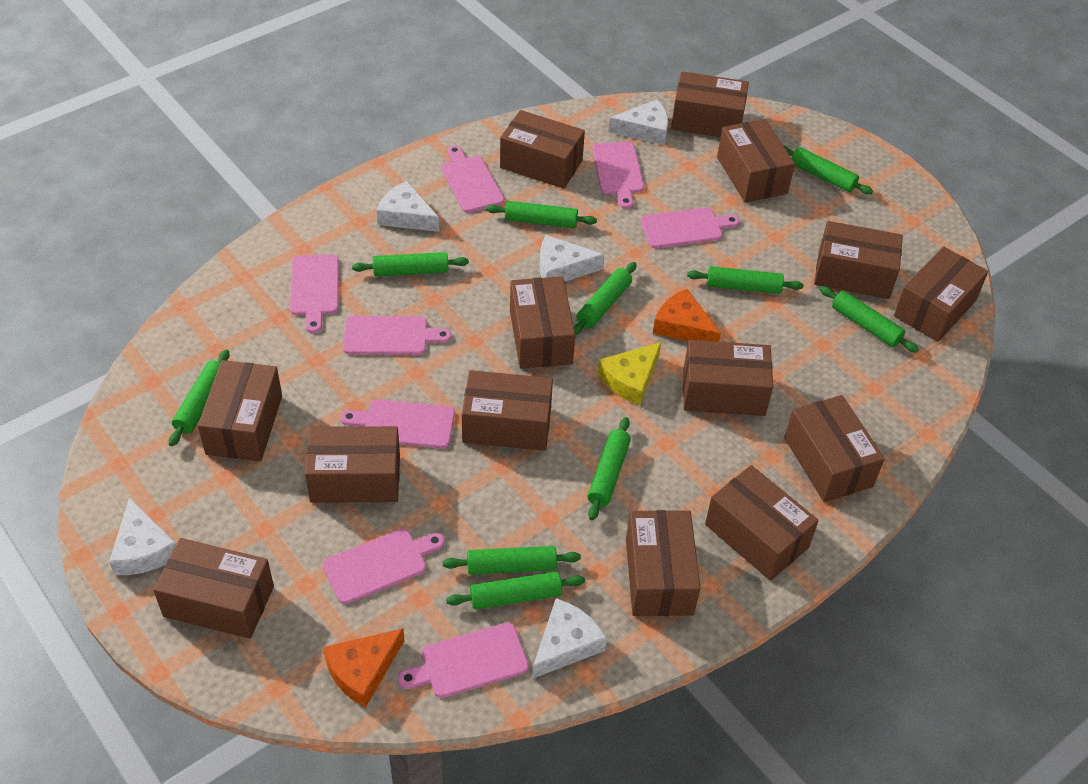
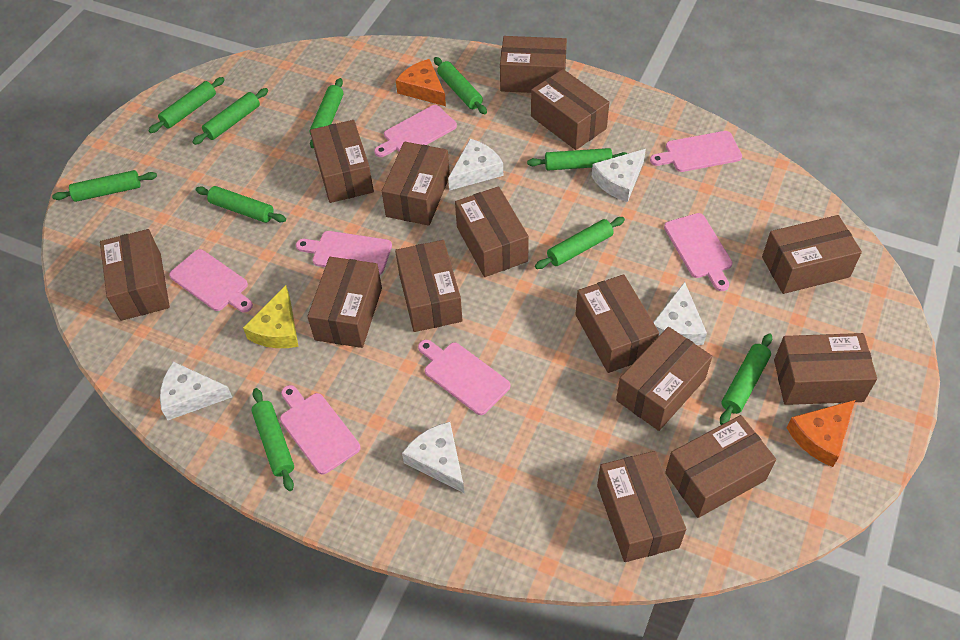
pink cutting board: [290,254,339,333] [323,529,444,604] [341,399,455,449] [343,316,451,355] [398,623,529,698] [441,145,504,213] [592,142,644,209] [640,208,740,248] = 8 -> [169,249,253,312] [280,385,360,474] [296,231,392,275] [374,105,457,157] [418,340,510,415] [650,131,742,172] [664,213,733,291] = 7

